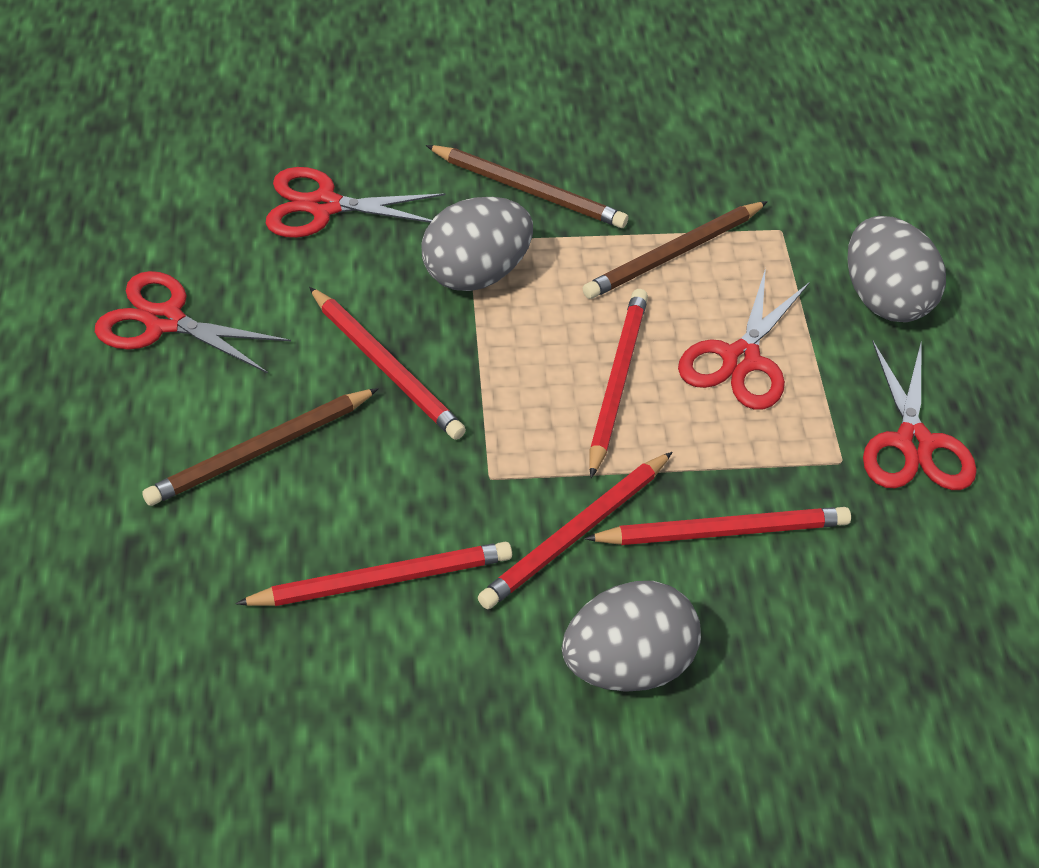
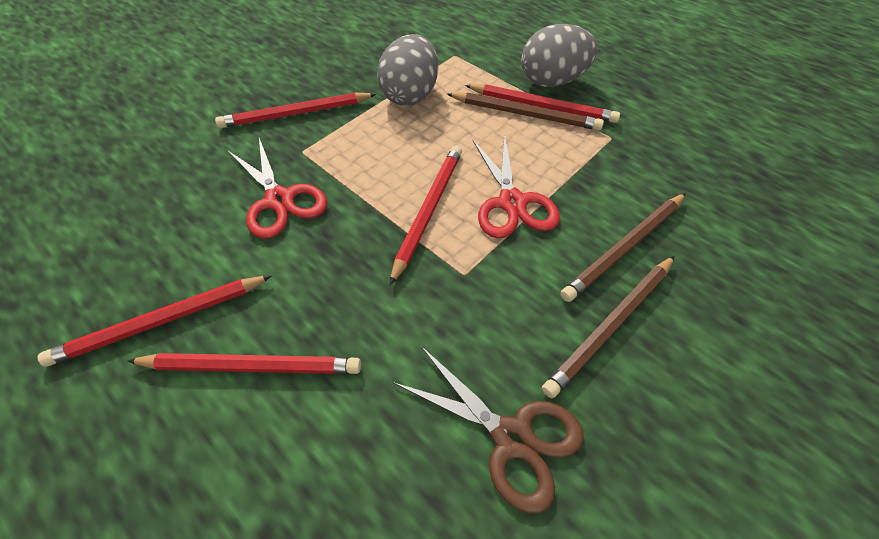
brown scissors: none = 0 -> [393,346,584,514] = 1
grey egg: [421,197,533,291] [562,581,701,691] [848,216,946,322] = 3 -> [377,34,438,106] [521,24,598,87] = 2
red scissors: [95,271,291,373] [265,167,445,238] [678,268,810,410] [863,341,977,490] = 4 -> [228,138,327,239] [472,134,560,238] = 2

